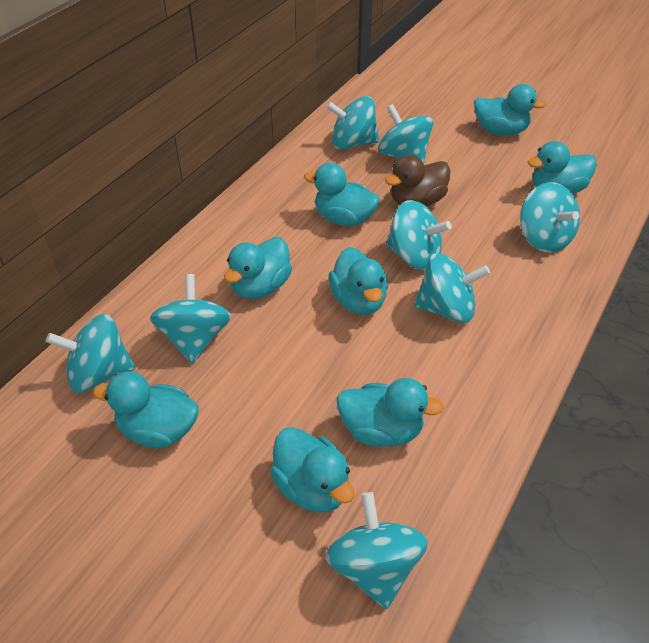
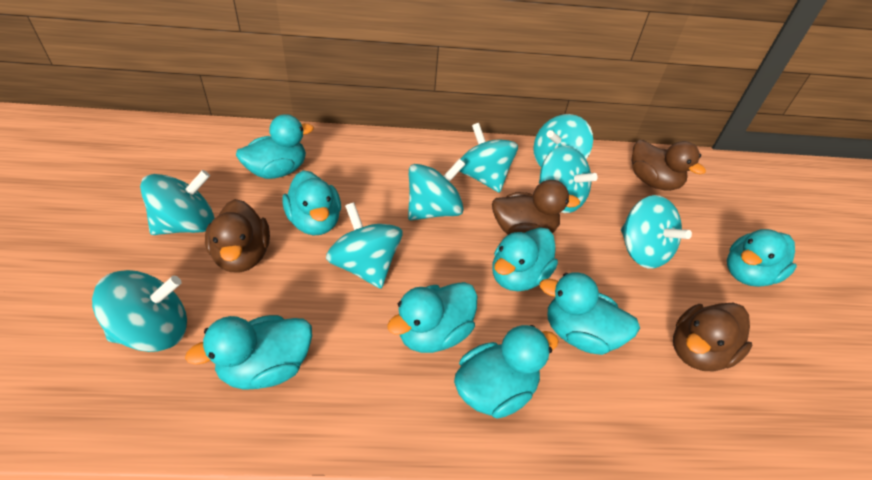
brown duck: [385,155,450,207] = 1 -> [205,199,270,272] [492,180,580,235] [632,140,706,191] [673,303,752,372] = 4

